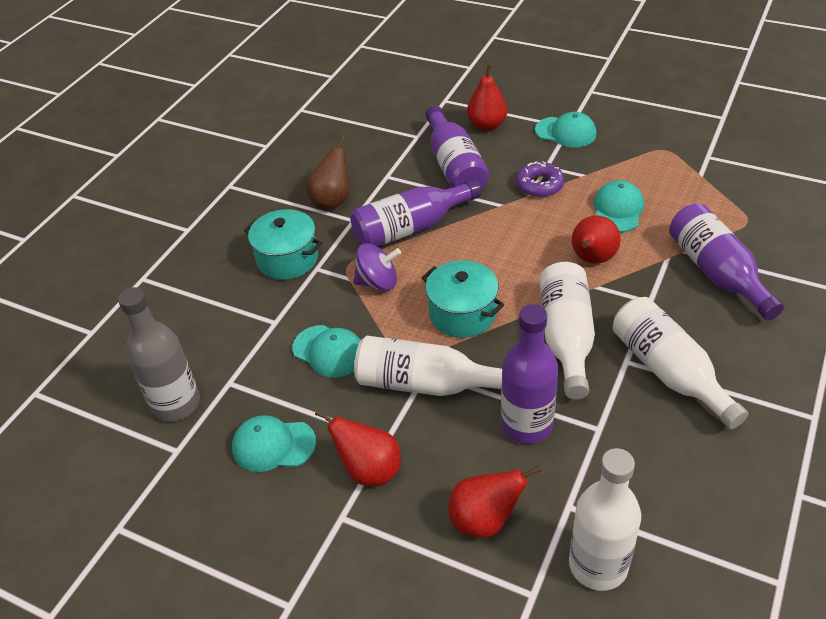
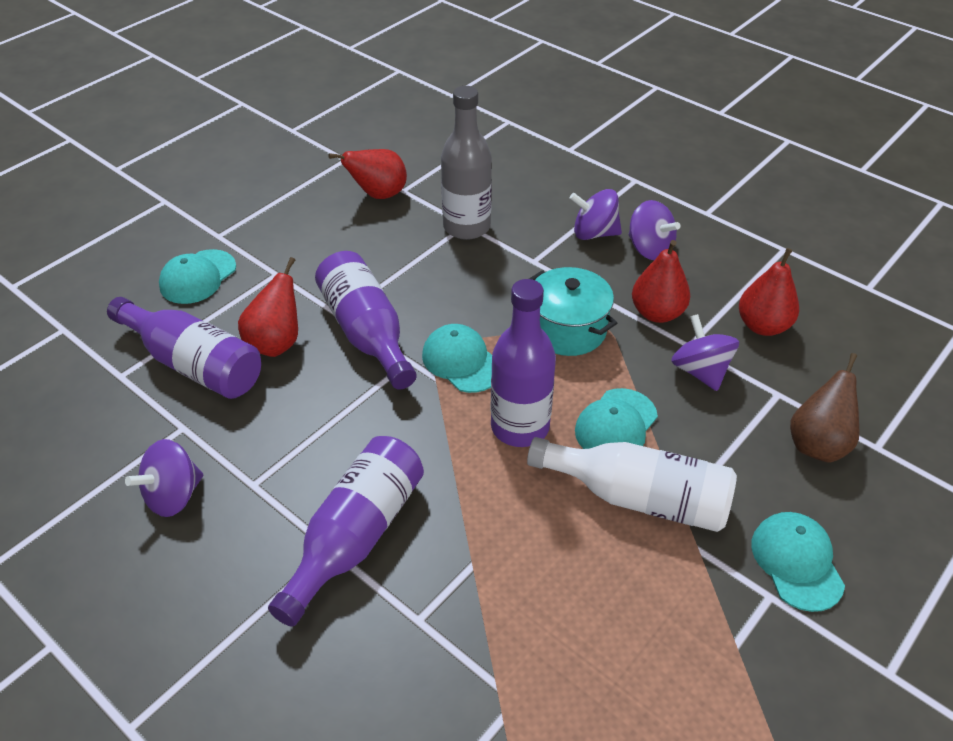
purple donut: [516,161,564,197] = 1 -> none = 0
purple spinning top: [353,243,401,291] = 1 -> [125,439,203,517] [570,189,622,240] [628,200,680,260] [671,314,739,391] = 4
turquoise pot: [244,209,322,280] [421,260,504,338] = 2 -> [529,267,617,356] = 1
white bottle: [354,336,502,396] [540,262,595,400] [569,448,641,591] [613,297,748,429] = 4 -> [527,437,737,532] = 1

